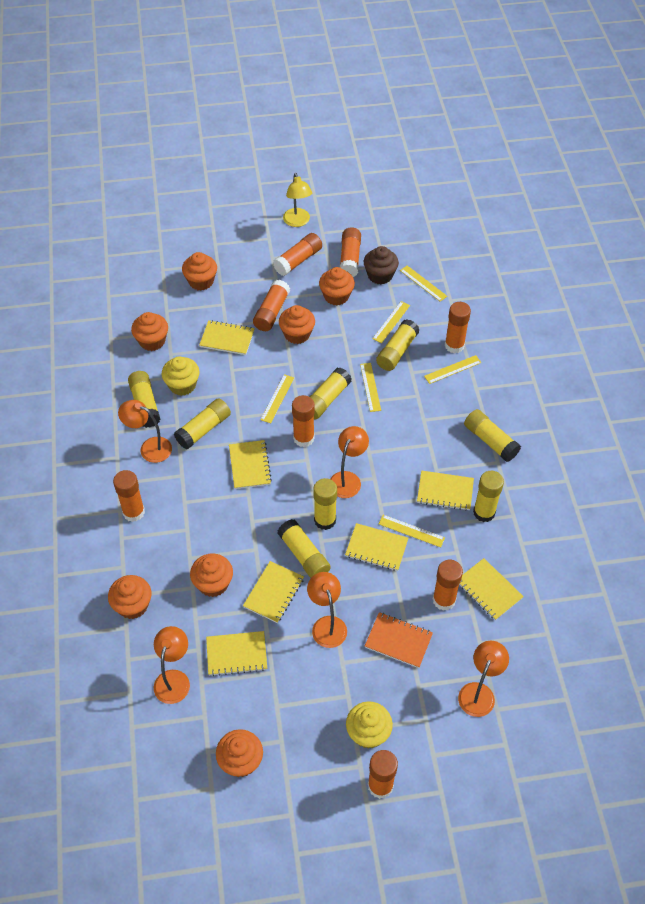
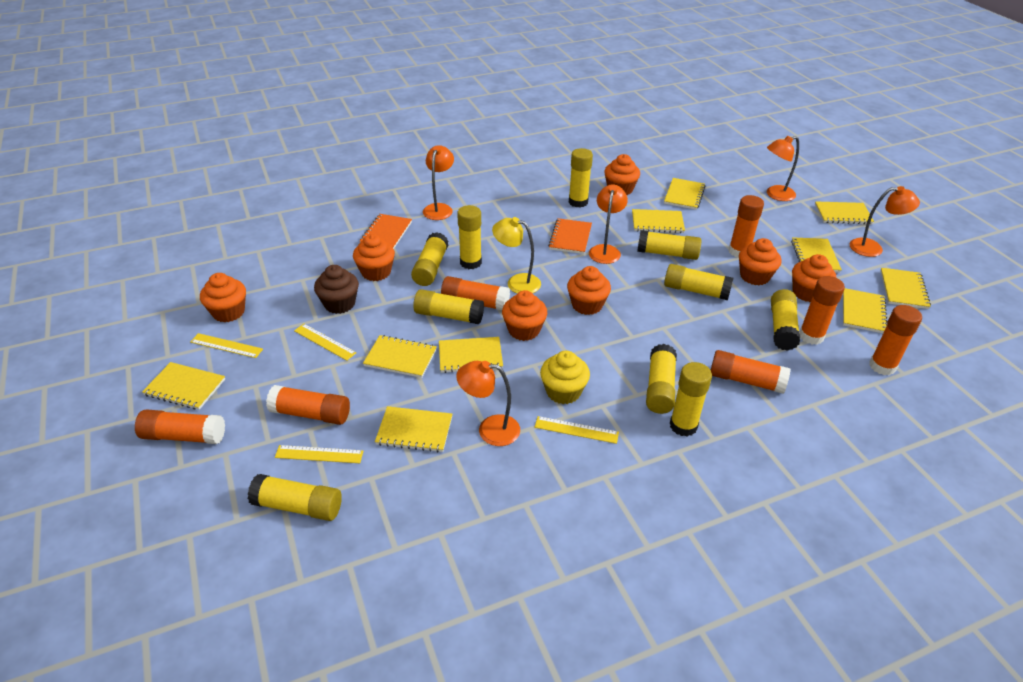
orange glue stick: [113,470,145,522] [253,280,290,331] [273,233,322,276] [292,395,315,447] [340,227,361,277] [368,750,398,799] [433,560,463,611] [445,302,471,353] = 8 -> [135,410,225,444] [266,385,350,425] [441,276,510,310] [711,350,791,394] [728,195,764,258] [799,276,845,345] [869,305,922,375] = 7
orange notebook: [365,612,433,668] = 1 -> [360,214,412,249] [548,218,592,254] = 2
yellow cupcake: [162,356,200,396] [346,701,393,749] = 2 -> [540,350,590,404] = 1
yellow glue stick: [128,371,161,428] [174,398,231,449] [278,519,331,578] [309,367,352,419] [313,478,337,530] [376,319,420,371] [464,409,521,462] [473,471,504,522] = 8 -> [248,474,342,521] [411,232,449,286] [413,289,484,324] [457,205,482,269] [569,148,593,208] [637,230,701,260] [646,344,677,414] [664,264,733,300] [670,362,712,437] [771,289,801,351] = 10
yellow notebook: [199,320,255,355] [206,631,267,676] [229,440,272,489] [243,561,304,623] [345,523,408,571] [417,470,474,511] [459,558,524,620] = 7 -> [142,362,225,410] [363,335,437,378] [375,406,452,452] [439,337,503,373] [632,209,685,233] [664,178,706,210] [791,237,842,272] [815,201,874,224] [843,288,887,333] [880,268,931,309] = 10
yellow ruler: [260,374,294,423] [360,363,381,412] [372,301,410,343] [379,515,445,548] [400,266,447,302] [424,355,482,384] = 6 -> [190,333,263,358] [275,445,363,463] [294,324,356,361] [535,416,619,444] = 4

